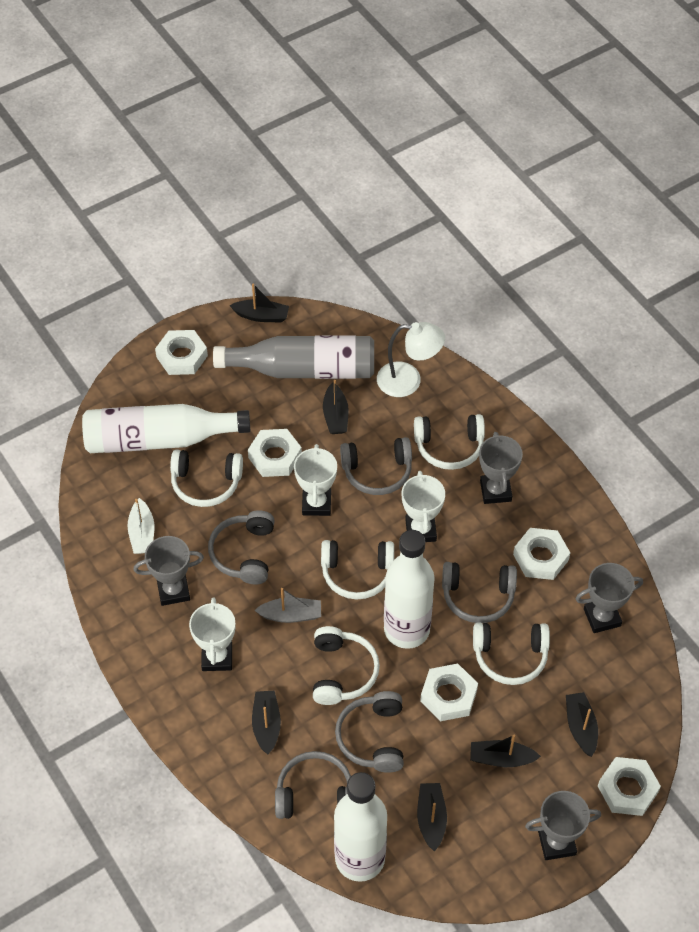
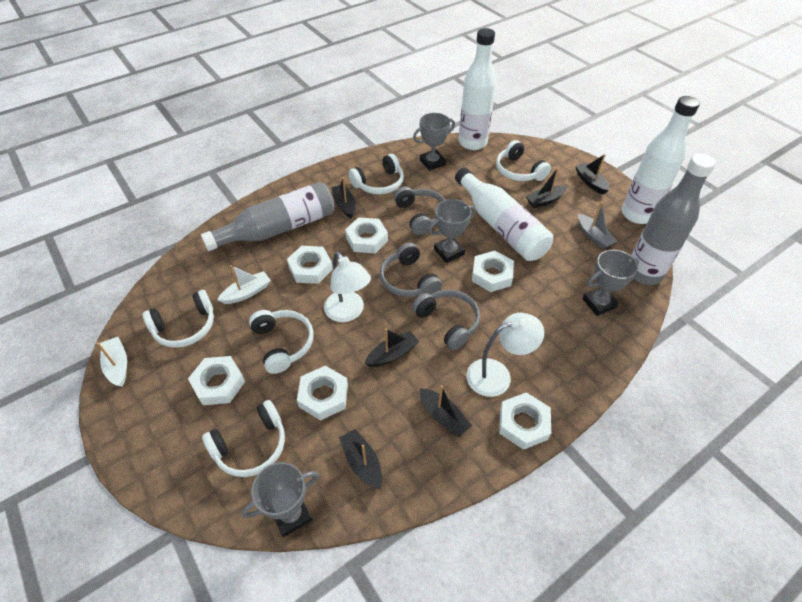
grey bottle: [213,336,374,379] = 1 -> [201,182,335,251] [631,154,716,285] = 2
grey headphones: [208,510,275,585] [275,751,351,819] [335,691,404,773] [340,437,412,495] [442,562,517,623] = 5 -> [380,243,442,297] [394,186,445,235] [412,290,480,350] = 3
white boat: [128,498,154,554] = 1 -> [96,337,127,387] [217,265,271,304] = 2
white lamp: [377,322,445,397] = 1 -> [324,252,371,322] [467,313,544,397] = 2
white nut: [155,330,208,375] [248,429,302,477] [420,664,478,721] [513,528,570,580] [598,757,661,816] = 5 -> [188,356,245,405] [287,246,333,284] [297,366,348,420] [345,217,388,253] [472,251,514,292] [499,392,551,450] = 6
white trophy: [189,597,236,671] [294,444,337,516] [402,471,445,542] = 3 -> none = 0

